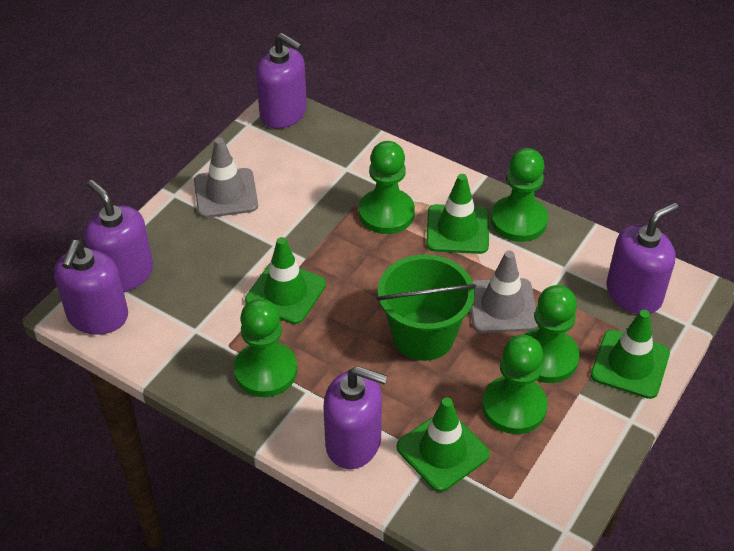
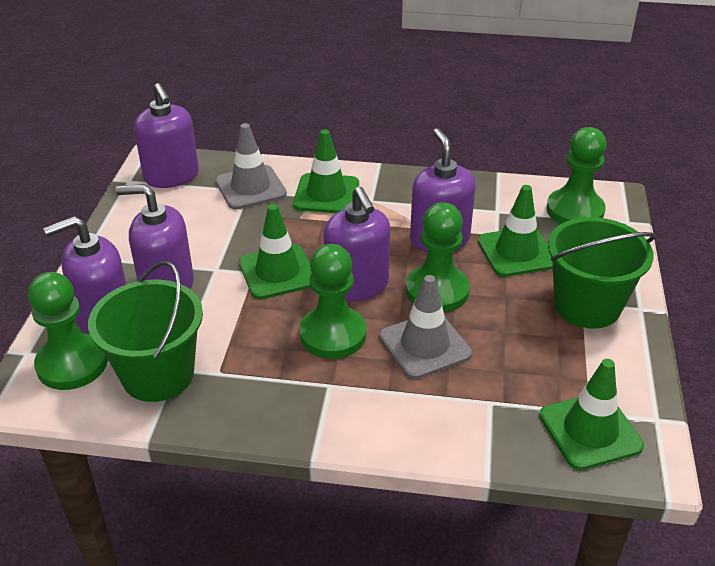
green bucket: [377,254,476,361] = 1 -> [88,261,203,402] [548,217,656,329] = 2
green pawn: [234,299,297,397] [359,141,415,234] [482,335,548,434] [491,148,548,242] [524,285,580,383] = 5 -> [28,272,108,390] [299,244,366,359] [406,202,470,312] [546,127,606,224] = 4

